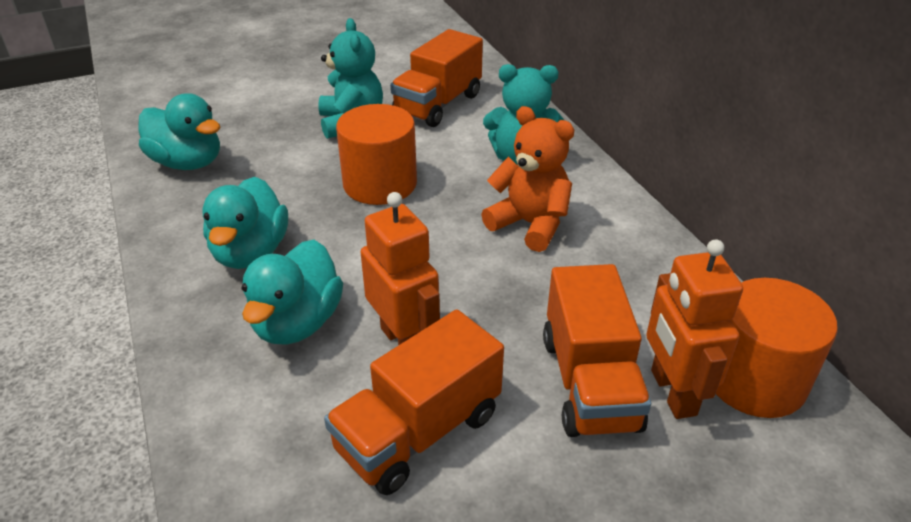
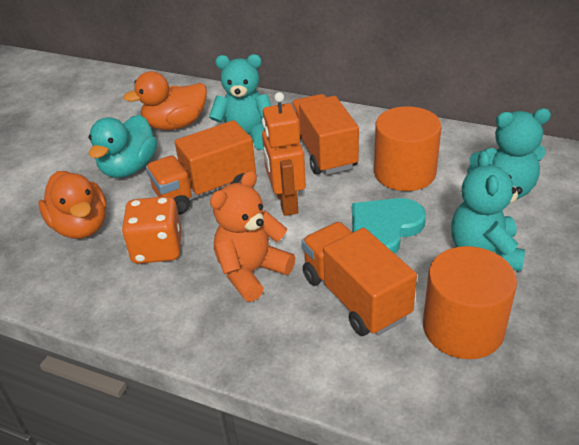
orange dice: none = 0 -> [121,196,182,264] = 1
orange duck: none = 0 -> [39,171,107,239] [123,71,207,130] = 2
orange robot: [360,192,440,345] [646,239,743,419] = 2 -> [262,92,306,216] = 1
turquoise duck: [139,93,220,170] [202,177,288,269] [241,240,343,345] = 3 -> [88,115,157,178] = 1
turquoise heart: none = 0 -> [352,198,426,254] = 1
turquoise teddy bear: [318,18,383,139] [483,64,564,165] = 2 -> [209,54,271,150] [451,151,525,271] [467,108,551,199] = 3

